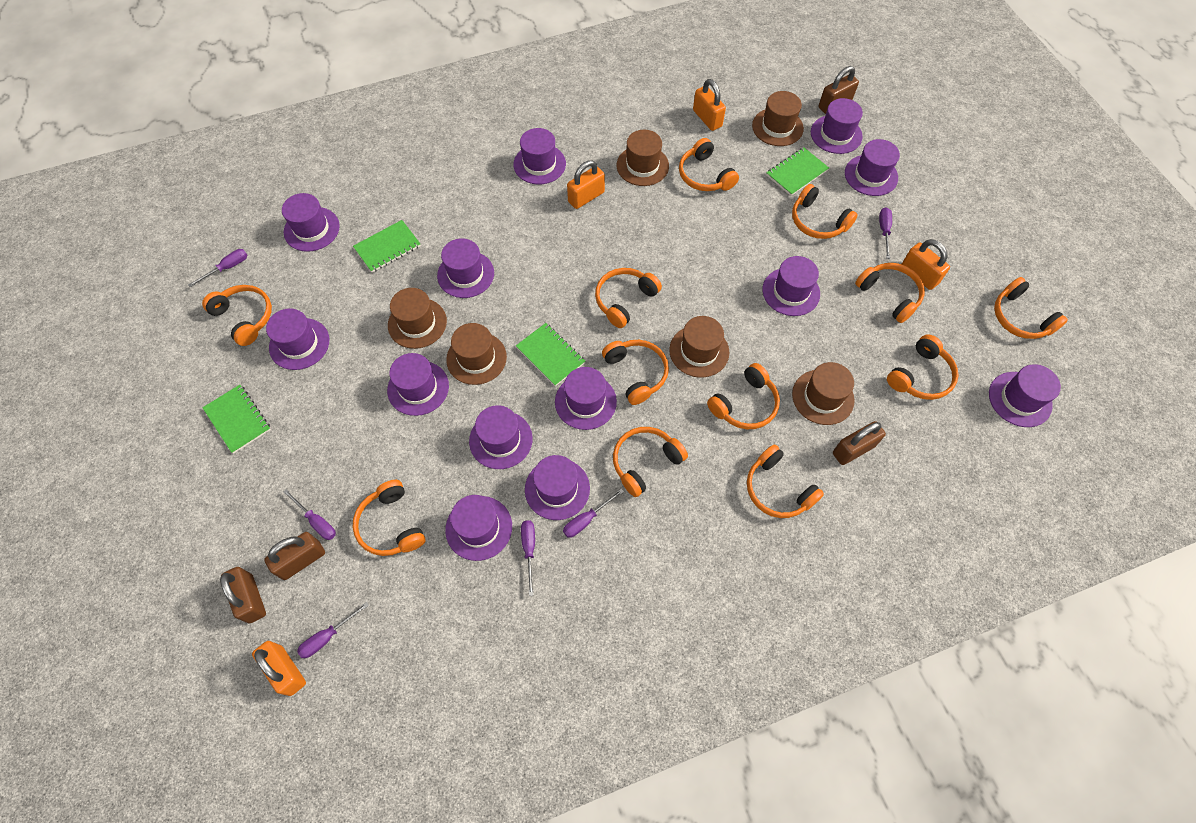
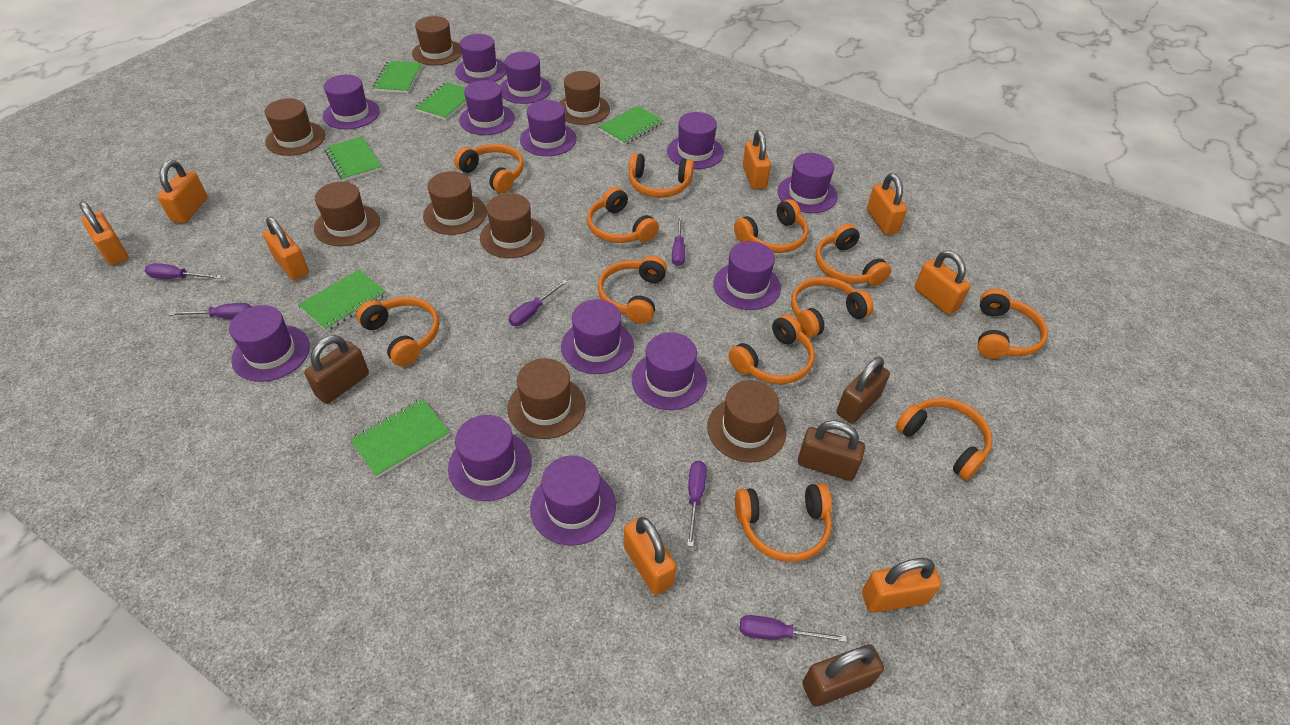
brown hat: [388,288,447,349] [446,323,507,385] [617,130,669,186] [669,316,729,378] [752,91,804,146] [792,362,855,425] = 6 -> [265,98,325,156] [314,182,380,246] [412,16,462,65] [423,171,487,235] [480,193,545,258] [507,358,586,439] [559,71,610,125] [707,380,786,463] = 8
green notebook: [202,385,271,454] [353,220,421,272] [516,323,585,386] [766,147,829,196] = 4 -> [299,270,386,331] [324,136,382,181] [350,399,450,478] [373,61,422,93] [415,82,466,120] [598,106,663,145] = 6
orange padlock: [252,641,306,696] [567,160,605,209] [693,79,726,131] [902,239,950,290] = 4 -> [79,202,129,265] [157,160,208,223] [263,217,309,280] [624,517,677,595] [743,130,771,189] [862,558,941,613] [867,173,907,235] [915,250,971,315] = 8

